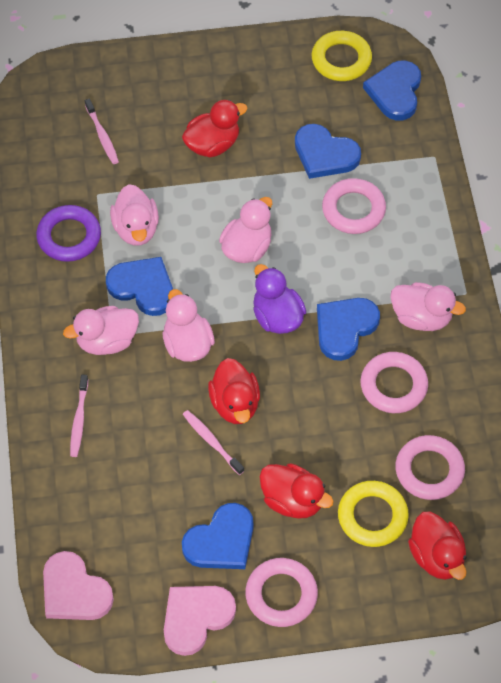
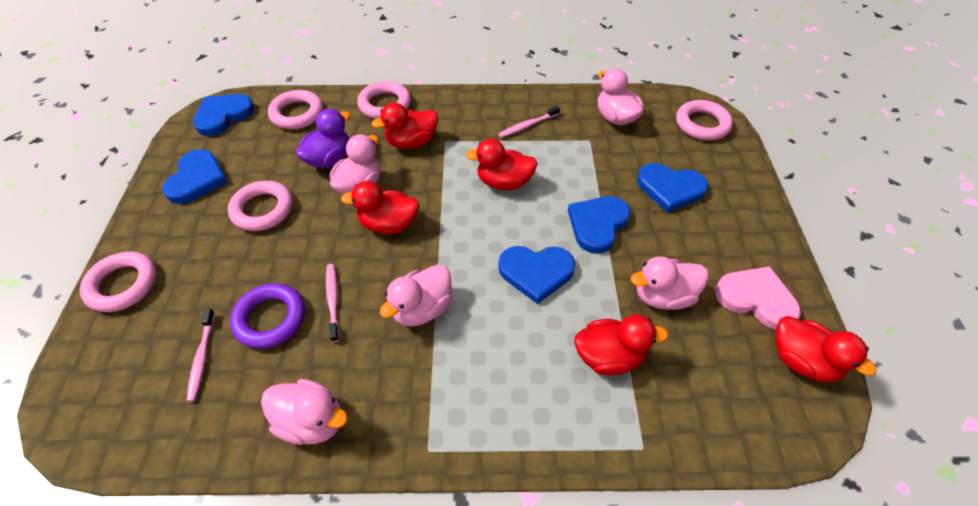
pink heart: [43,551,114,620] [164,586,236,656] = 2 -> [715,266,801,330] = 1
pink ring: [245,558,318,627] [322,178,386,234] [360,352,428,413] [395,435,465,500] = 4 -> [80,252,157,312] [228,181,293,231] [268,90,323,129] [357,81,411,119] [676,100,733,141] = 5
red duck: [182,100,248,157] [208,358,260,424] [260,463,334,519] [408,512,467,580] = 4 -> [341,181,419,234] [372,103,438,149] [465,139,538,190] [574,314,668,375] [775,316,876,383] = 5
yellow ring: [312,31,372,81] [338,481,409,547] = 2 -> none = 0

